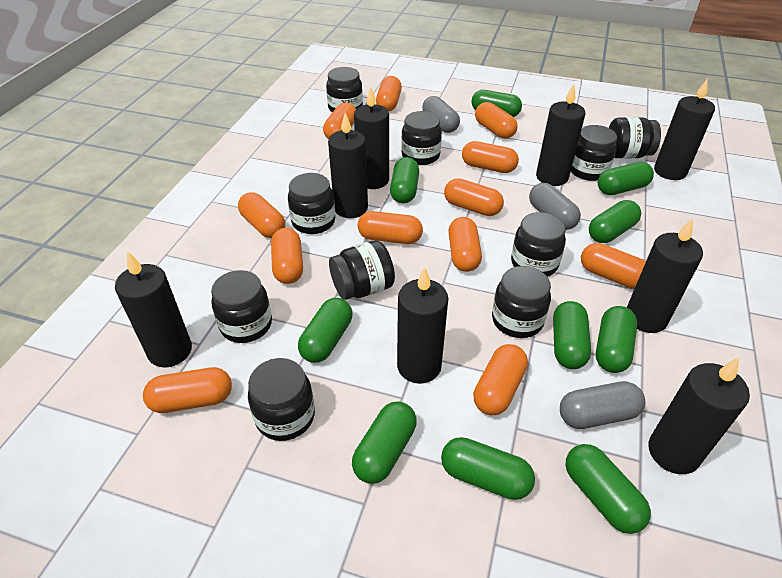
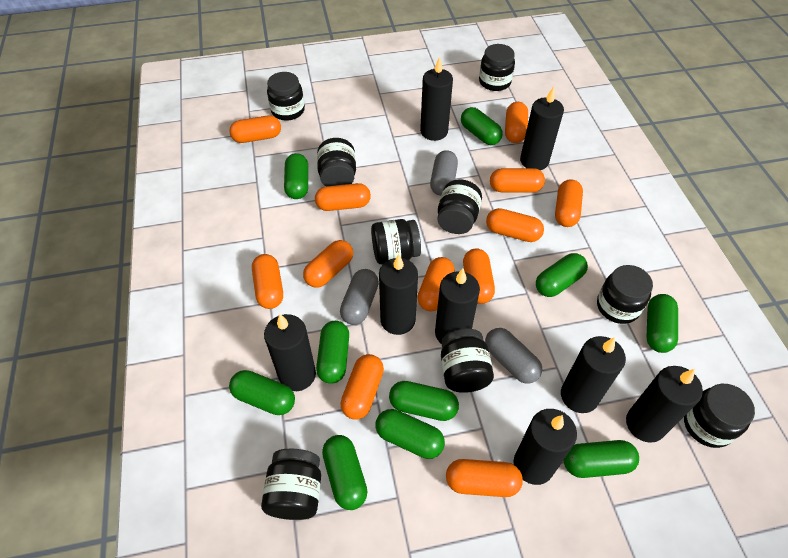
black jar: [211,270,272,343] [248,358,315,441] [288,173,335,234] [326,67,363,112] [329,240,395,300] [401,111,442,165] [492,266,551,338] [511,212,566,277] [571,125,617,181] [609,117,661,158] = 10 -> [261,449,321,520] [267,72,305,121] [317,138,356,186] [371,219,421,264] [437,179,482,234] [441,329,494,393] [479,44,515,91] [597,265,653,324] [684,384,755,448] = 9

